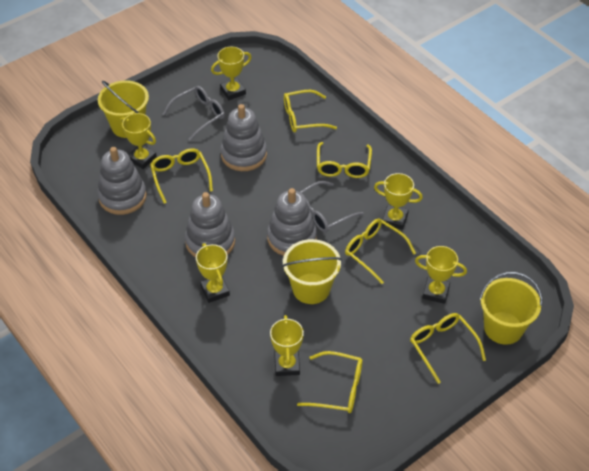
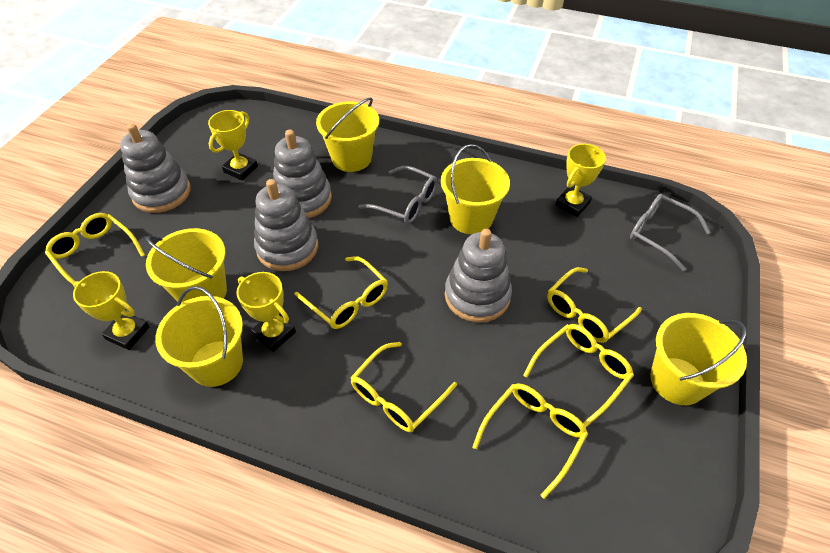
yellow bucket: [98,80,149,138] [282,239,342,304] [479,272,542,345] = 3 -> [146,228,227,303] [155,286,243,387] [316,98,379,172] [441,144,510,234] [650,313,747,405] = 5
yellow trophy: [120,113,157,169] [196,243,230,303] [211,47,252,100] [270,315,304,376] [374,173,423,230] [415,246,467,304] = 6 -> [73,271,150,350] [208,110,258,181] [237,272,296,352] [555,144,606,217] = 4

